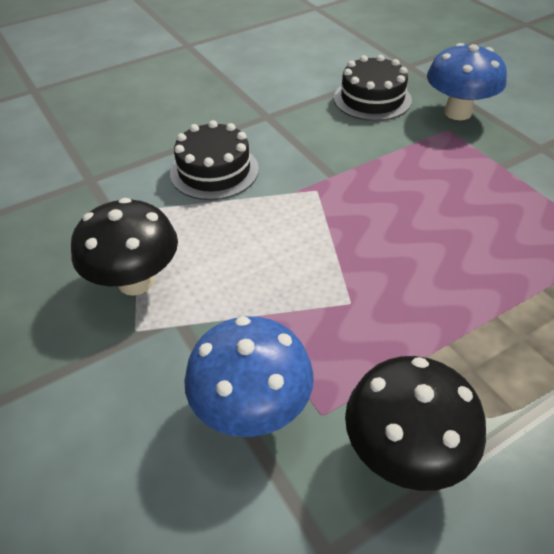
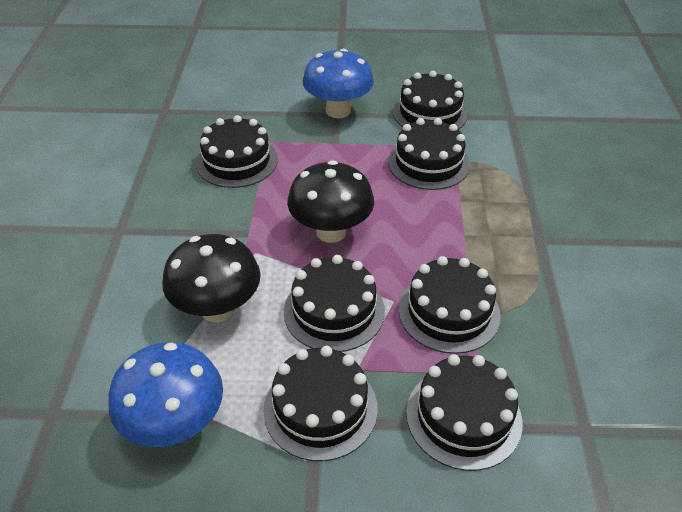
black cake: [170,120,259,200] [334,55,412,121] = 2 -> [196,115,278,188] [263,346,378,461] [284,255,385,352] [388,118,470,190] [393,71,468,130] [399,256,501,354] [406,354,522,471] = 7

